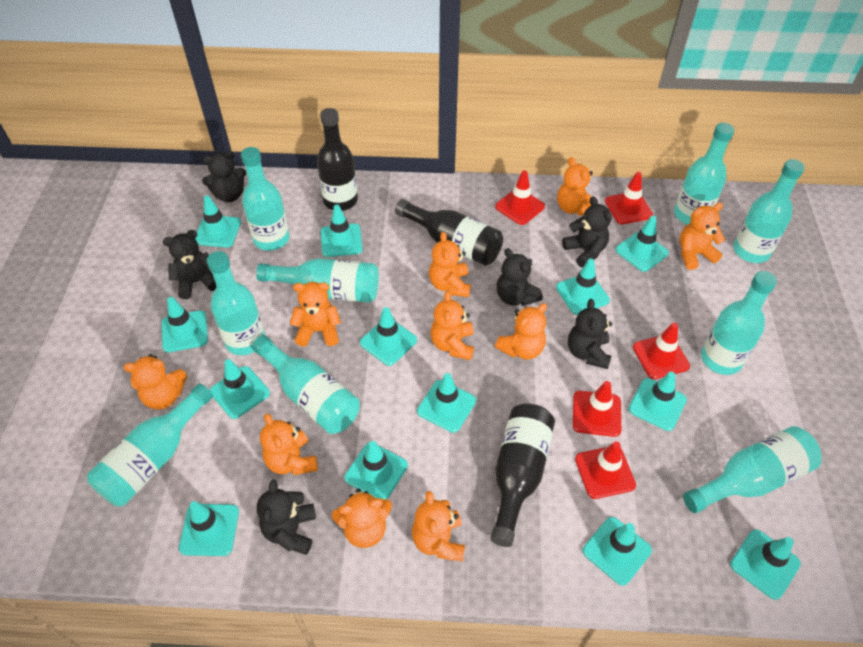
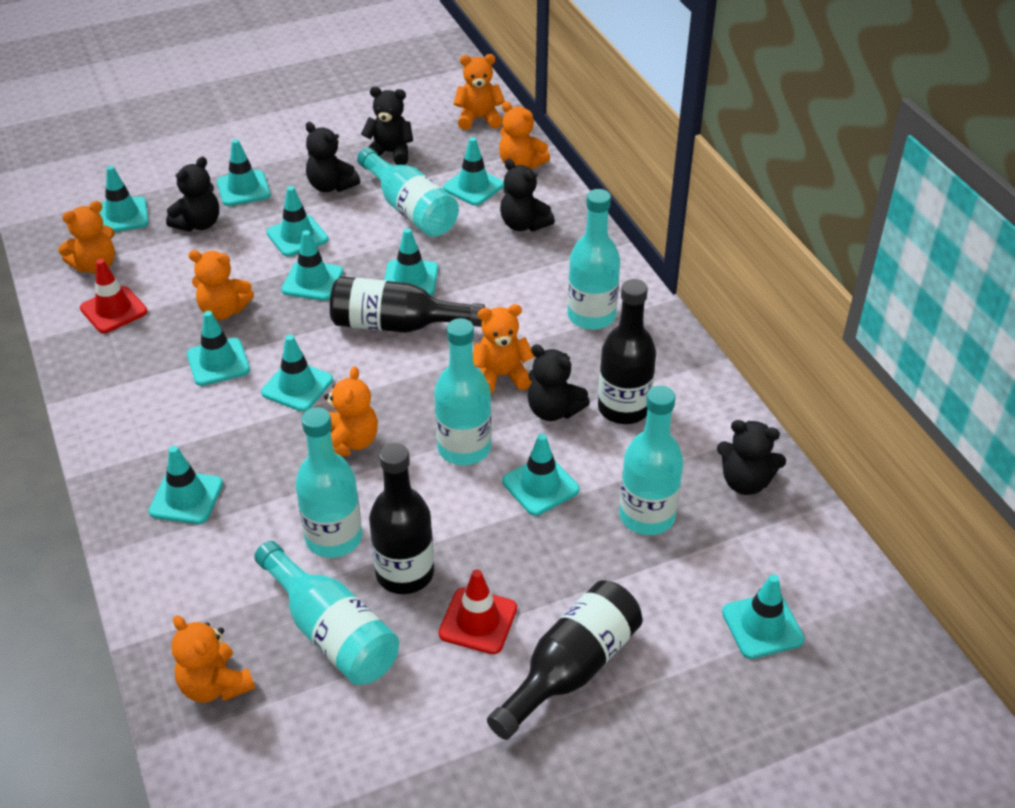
black bottle: [317,108,358,211] [395,199,503,266] [490,403,555,547] = 3 -> [330,276,485,333] [369,443,434,594] [487,580,643,740] [598,279,656,424] = 4
orange teddy bear: [124,354,187,410] [260,413,318,475] [290,282,341,347] [332,488,392,548] [412,491,465,562] [429,232,471,297] [430,291,474,360] [495,303,547,359] [557,157,593,216] [680,203,725,270] = 10 -> [58,201,115,274] [171,615,255,703] [188,250,254,320] [324,366,378,456] [454,54,505,130] [473,304,535,393] [499,101,550,169] = 7
red traffic cone: [495,170,545,225] [573,381,621,437] [575,441,636,499] [605,172,653,225] [633,323,690,379] = 5 -> [80,259,148,333] [438,569,517,654] = 2
turquoise bottle: [87,383,213,507] [207,251,265,355] [241,147,289,251] [252,335,360,434] [256,258,379,303] [674,123,734,225] [683,426,821,513] [701,271,777,375] [733,159,805,263] = 9 -> [254,541,399,685] [295,407,362,558] [357,148,459,237] [434,318,492,465] [568,189,620,330] [619,385,683,535] = 6
turquoise traffic cone: [162,297,208,352] [179,501,239,556] [195,195,241,248] [210,359,270,419] [321,205,363,257] [345,441,408,499] [360,307,417,366] [417,373,476,433] [556,259,610,315] [583,517,652,586] [616,216,669,272] [629,372,687,431] [730,530,801,600] = 13 -> [99,166,149,232] [148,446,223,524] [187,311,250,386] [217,139,271,206] [261,335,333,412] [266,186,329,257] [281,230,343,301] [384,228,438,296] [443,137,504,206] [502,434,579,516] [722,574,805,659] = 11

